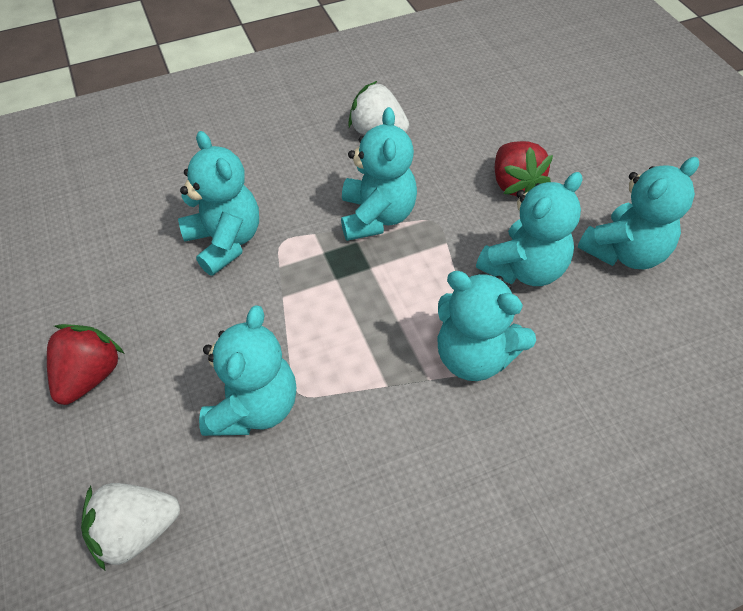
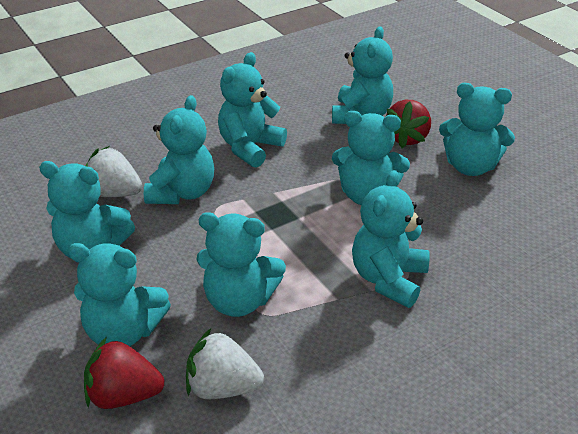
turquoise teddy bear: [178,131,259,276] [199,305,296,436] [341,107,417,241] [437,271,536,381] [476,172,582,286] [578,157,699,269] = 6 -> [39,161,135,258] [68,243,171,346] [144,95,214,204] [196,212,286,317] [218,52,287,168] [332,26,393,124] [332,111,410,205] [352,170,430,308] [439,83,515,176] = 9

